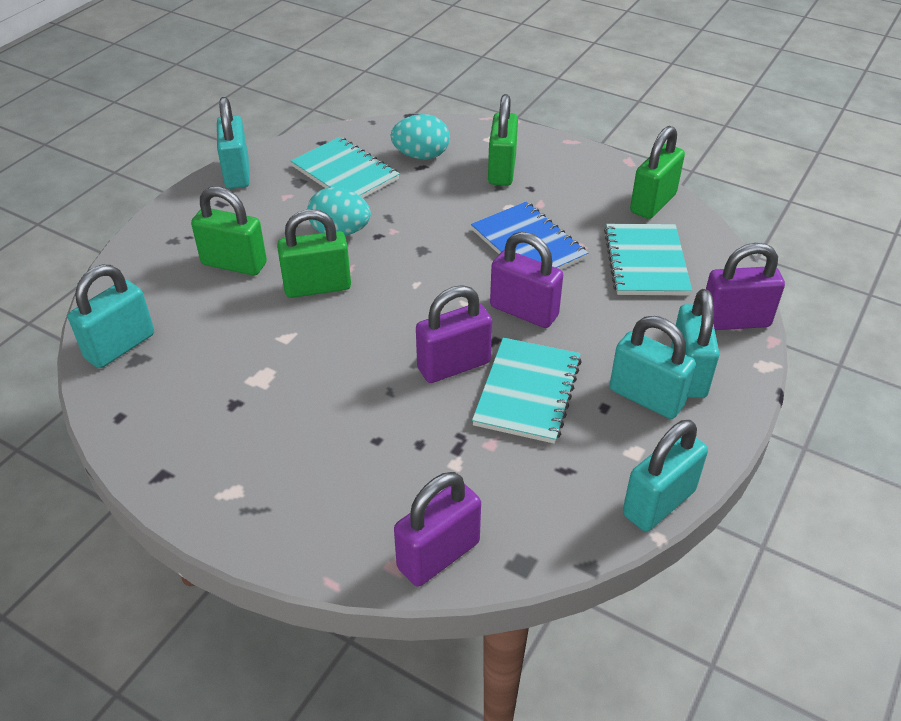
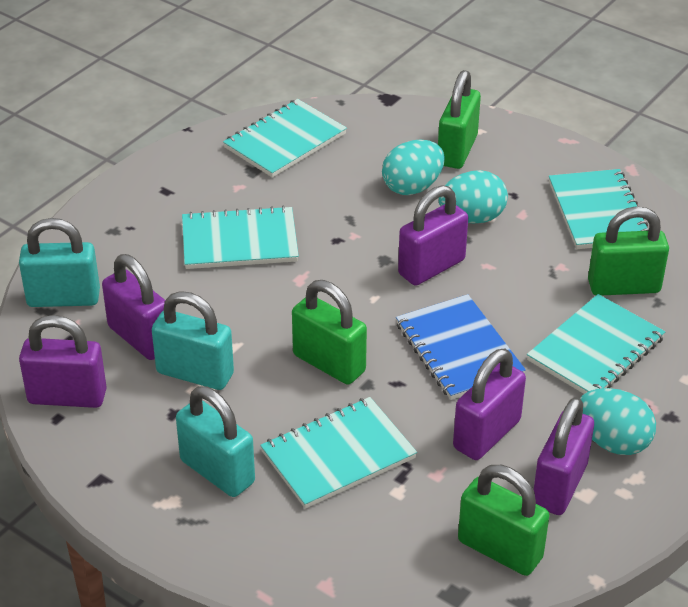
purple padlock: [394,472,481,587] [416,285,492,383] [490,232,563,328] [706,243,785,330] = 4 -> [19,315,107,408] [102,254,165,360] [398,185,468,286] [453,349,526,460] [534,397,594,515] = 5
turquoise egg: [307,187,371,236] [390,114,450,160] = 2 -> [382,140,445,195] [438,170,508,224] [580,388,656,455] = 3
turquoise notebook: [291,137,400,198] [472,337,582,444] [604,224,692,296] = 3 -> [182,206,299,269] [223,99,347,177] [260,397,417,509] [527,294,665,394] [549,169,649,249] = 5
turquoise padlock: [68,265,154,368] [217,97,250,189] [610,316,696,419] [623,420,708,531] [670,289,720,398] = 5 -> [19,218,100,307] [152,291,234,390] [176,386,255,497] = 3

